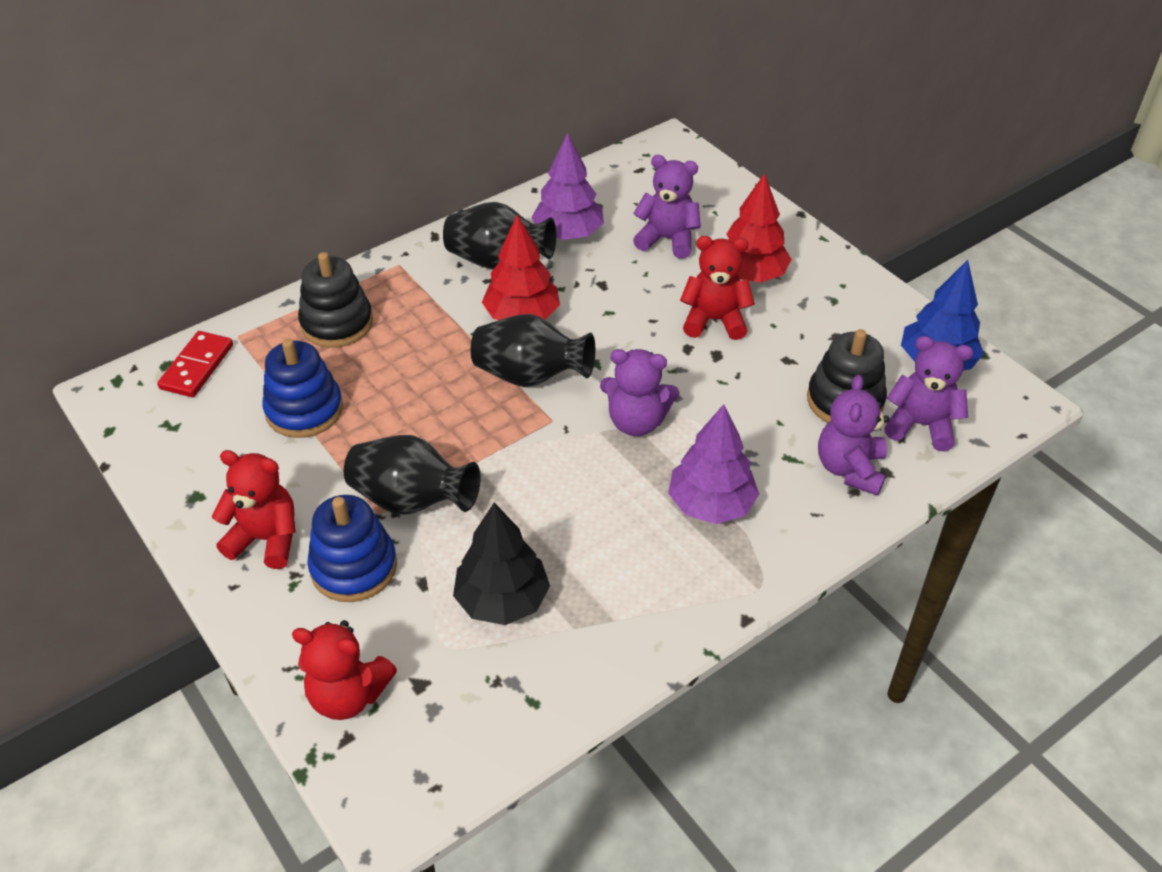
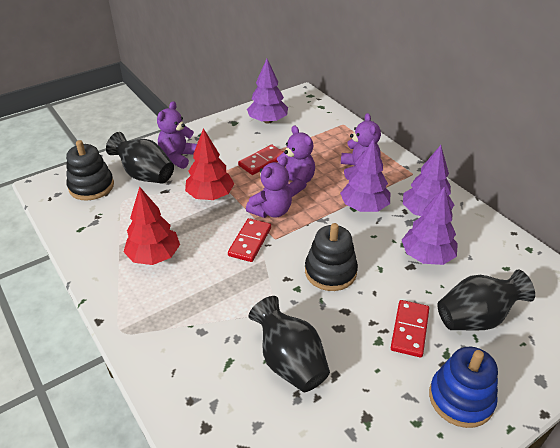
black tree: [453,502,550,625] = 1 -> none = 0
blue stacking toy: [262,339,343,438] [307,495,397,602] = 2 -> [429,347,498,428] = 1
blue tree: [901,260,984,370] = 1 -> none = 0
purple tree: [531,133,604,240] [668,404,759,524] = 2 -> [247,59,288,124] [340,139,390,212] [402,187,458,265] [403,145,454,216] = 4
red domino: [157,331,233,397] = 1 -> [228,218,271,262] [238,145,283,175] [391,300,429,357] = 3
red teddy bear: [212,450,296,569] [292,620,397,720] [680,236,755,340] = 3 -> none = 0

